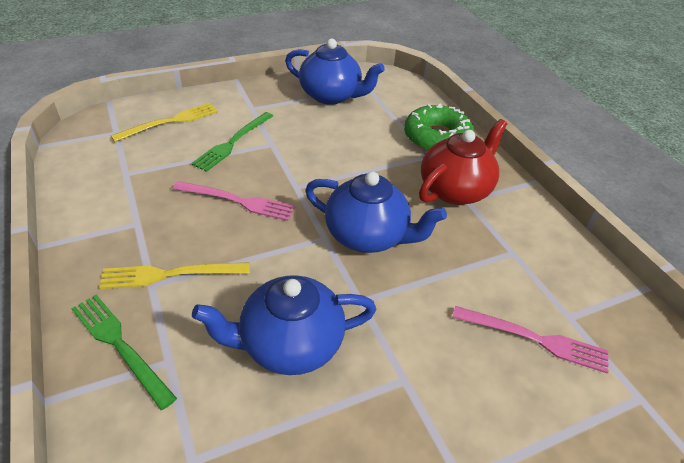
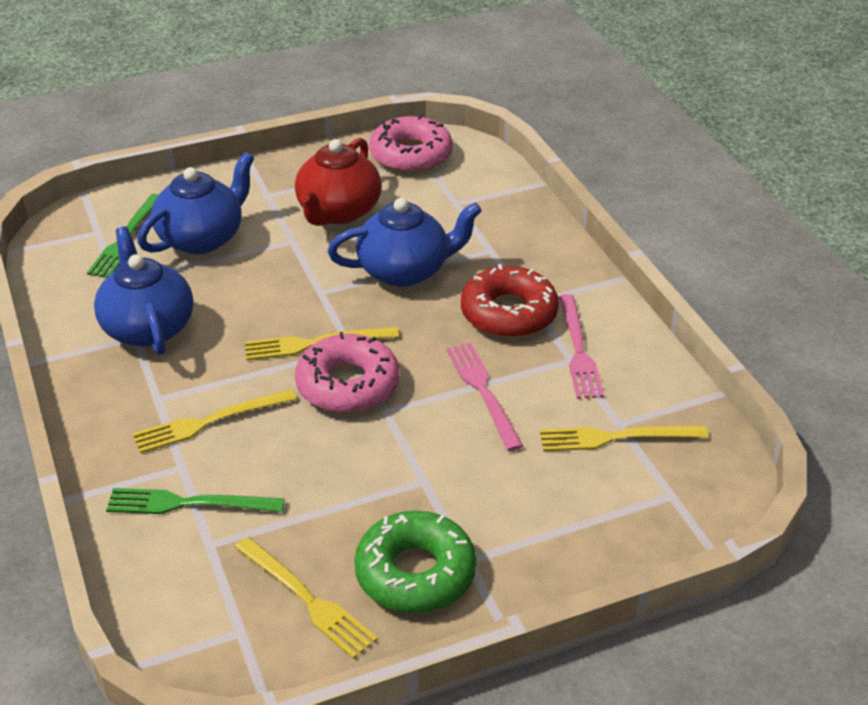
pink donut: none = 0 -> [295,332,400,413] [369,115,453,173] = 2
red donut: none = 0 -> [461,264,559,338] = 1
yellow fork: [99,262,250,289] [111,103,218,142] = 2 -> [133,389,296,453] [235,537,378,659] [245,327,399,360] [540,426,708,451] = 4

